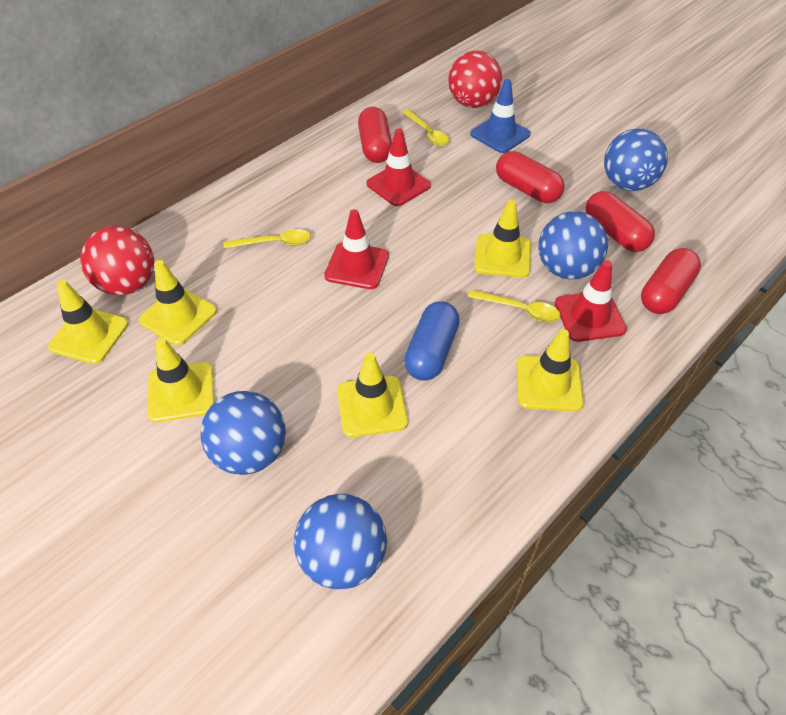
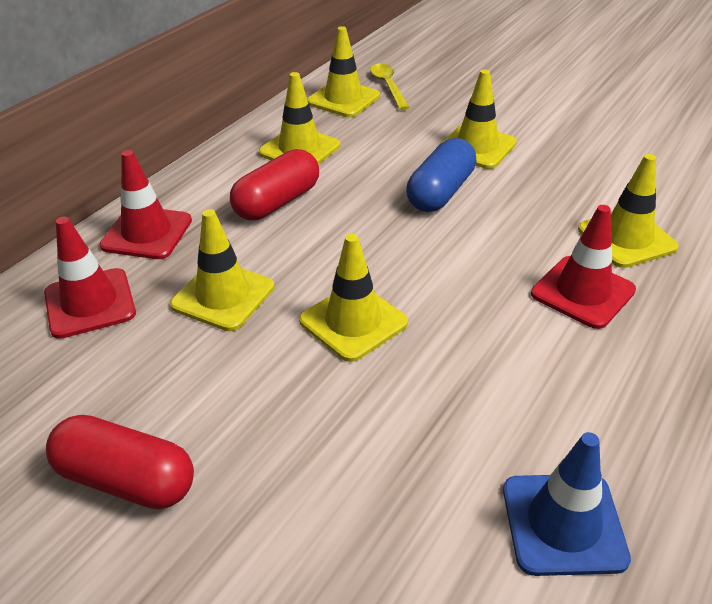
blue ball: [201,391,286,475] [294,494,387,589] [538,211,608,280] [604,129,668,191] = 4 -> none = 0
red ball: [80,226,154,295] [448,51,502,108] = 2 -> none = 0
red capsule: [358,107,392,163] [496,151,565,203] [585,191,655,252] [641,248,701,314] = 4 -> [46,415,194,509] [230,149,319,220] = 2
yellow spoon: [224,229,311,249] [402,109,449,147] [468,290,561,323] = 3 -> [370,64,410,110] = 1

